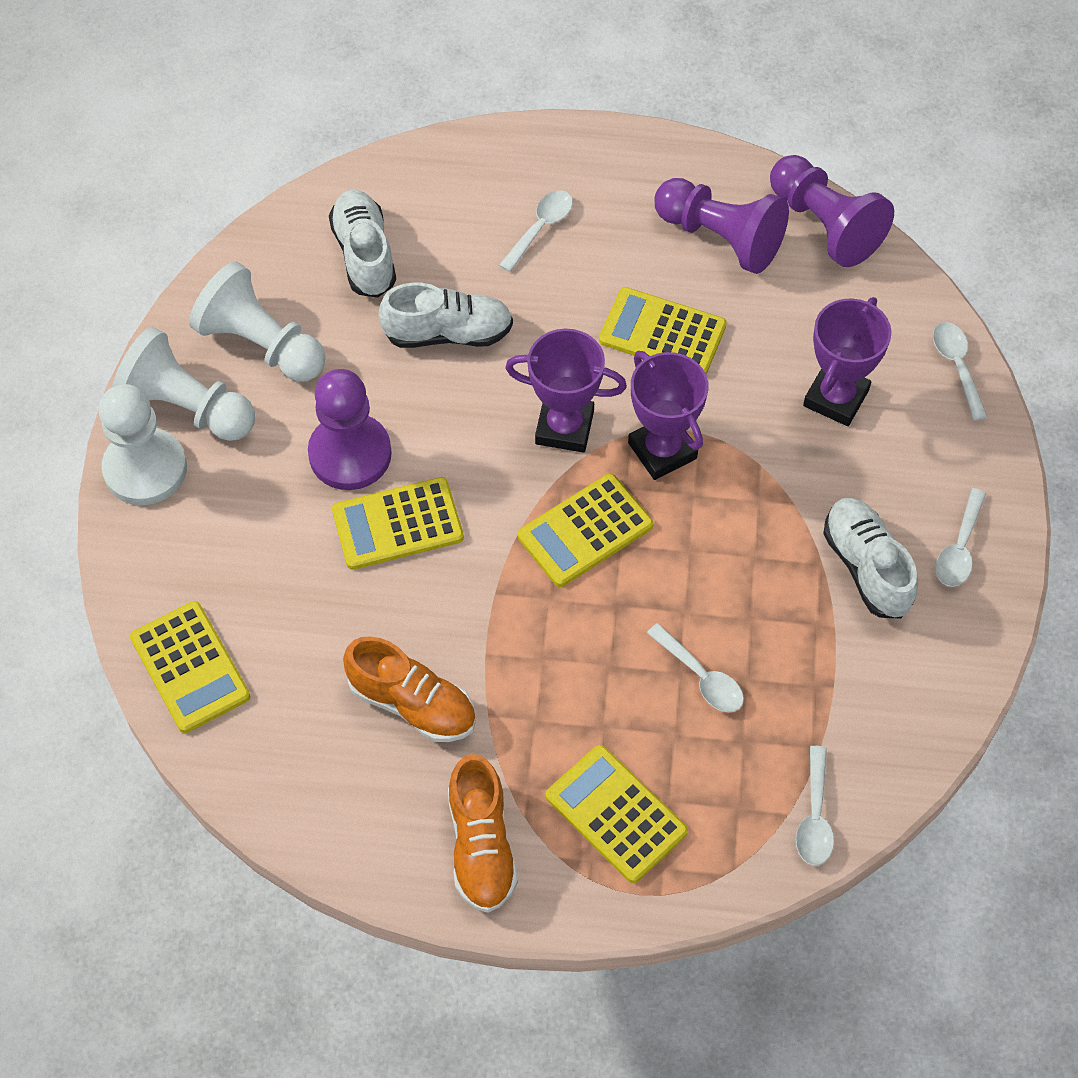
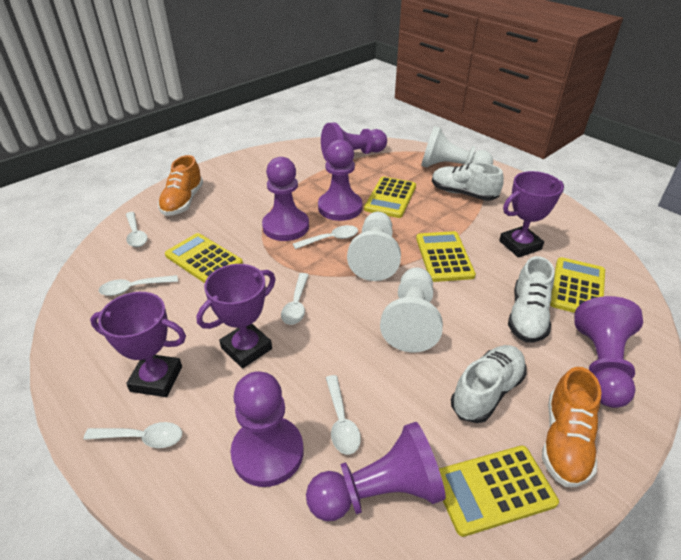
purple pawn: [308,369,392,490] [655,178,789,274] [770,155,894,267] = 3 -> [230,371,304,487] [262,157,309,241] [306,422,446,521] [318,139,362,221] [321,123,387,162] [574,296,643,408] = 6
white spoon: [499,190,573,272] [647,623,744,713] [796,746,834,866] [933,322,988,421] [936,488,986,587] = 5 -> [84,422,182,448] [98,275,178,296] [126,212,148,247] [281,273,309,325] [293,225,358,249] [326,375,361,454] = 6

